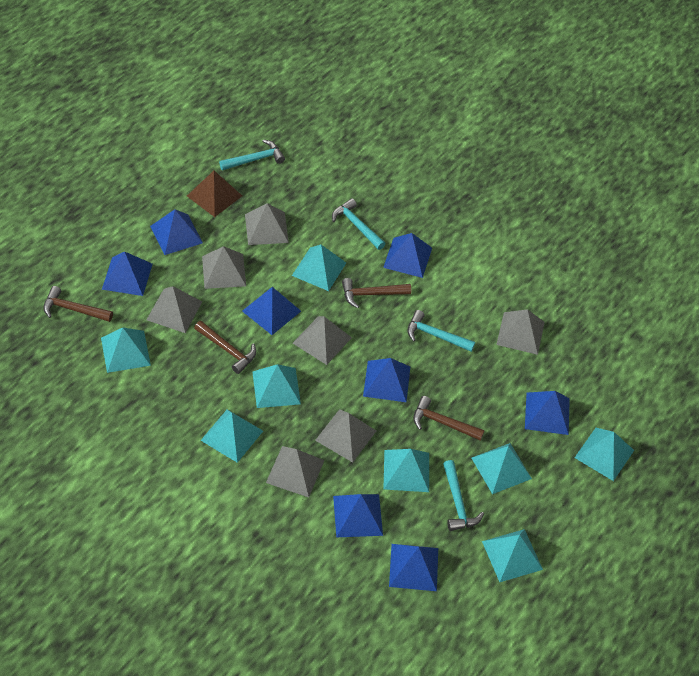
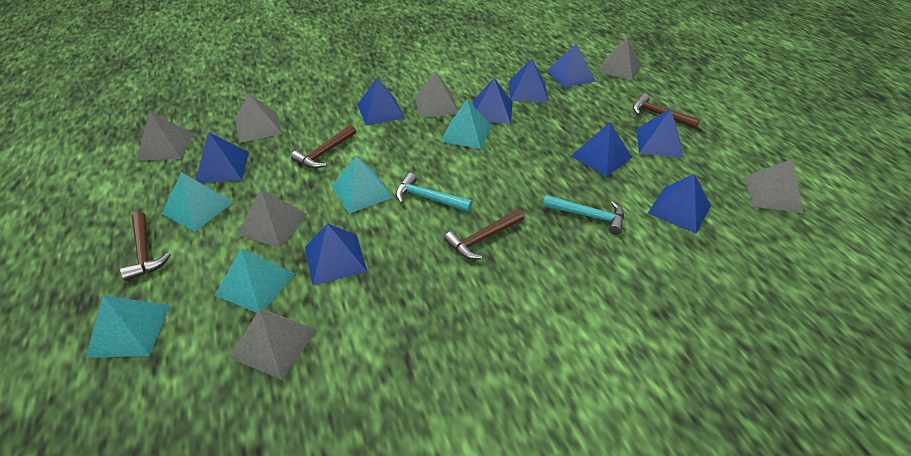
blue pyramid: [102,251,153,296] [150,209,203,255] [242,287,301,335] [333,494,383,538] [363,358,410,402] [383,233,432,278] [389,544,438,591] [525,391,570,435] = 8 -> [195,132,249,183] [305,223,367,286] [357,78,405,126] [473,78,512,124] [508,58,549,102] [547,43,595,88] [571,122,632,176] [636,109,684,158] [648,174,711,233] = 9
brown pyramid: [187,171,242,217] = 1 -> none = 0
turquoise hammer: [219,140,285,170] [332,198,386,250] [407,310,475,352] [443,460,484,531] = 4 -> [396,173,472,212] [543,195,624,235] = 2
turquoise pyramid: [101,327,151,373] [200,409,263,463] [252,364,301,408] [292,244,346,291] [384,449,429,492] [472,443,532,494] [482,529,543,582] [575,428,634,481] = 8 -> [86,295,170,358] [161,172,233,232] [215,249,296,313] [332,156,393,214] [440,99,491,149] = 5

